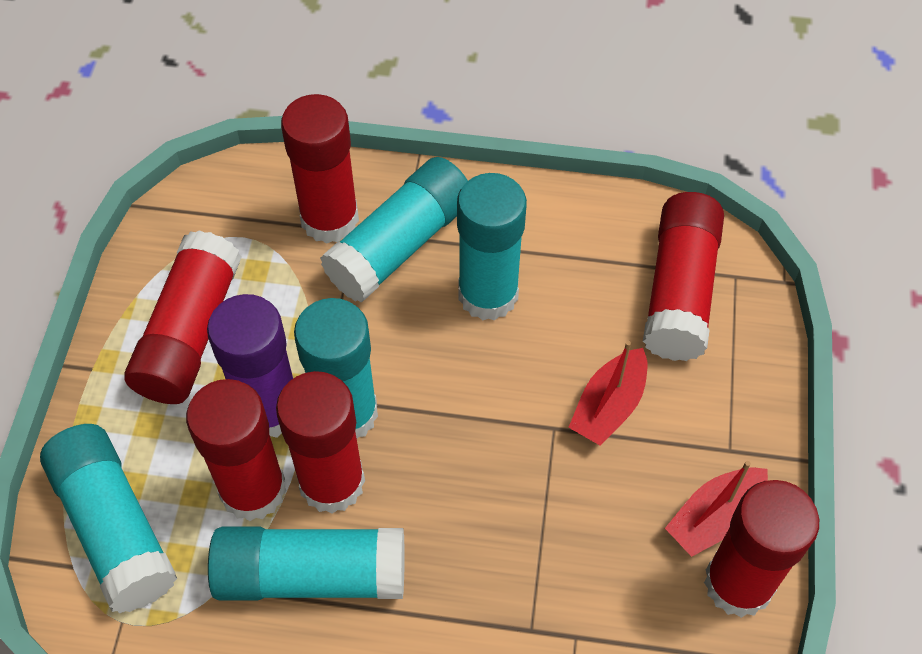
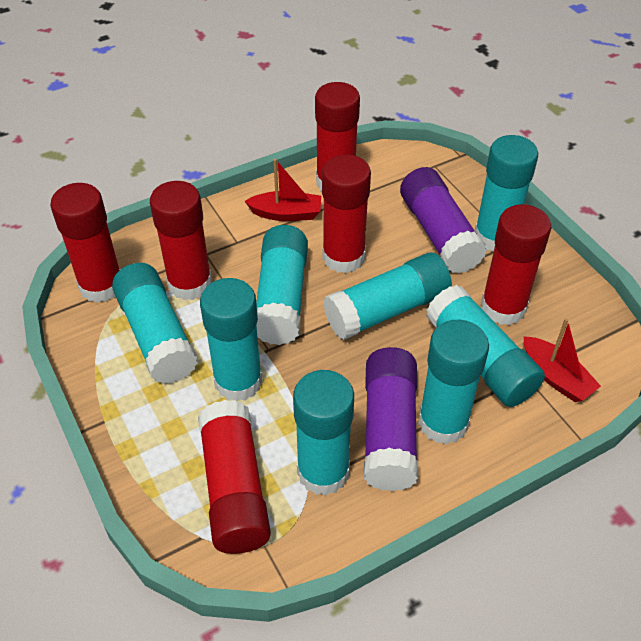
purple glue stick: [207,294,293,438] = 1 -> [364,347,418,491] [400,167,487,274] = 2
turquoise glue stick: [40,424,177,613] [208,527,405,600] [294,298,378,439] [320,157,468,303] [457,173,527,321] = 5 -> [112,263,198,384] [200,278,263,401] [256,225,308,345] [293,370,354,496] [323,253,452,340] [418,319,489,444] [426,285,545,407] [475,135,538,252] = 8

